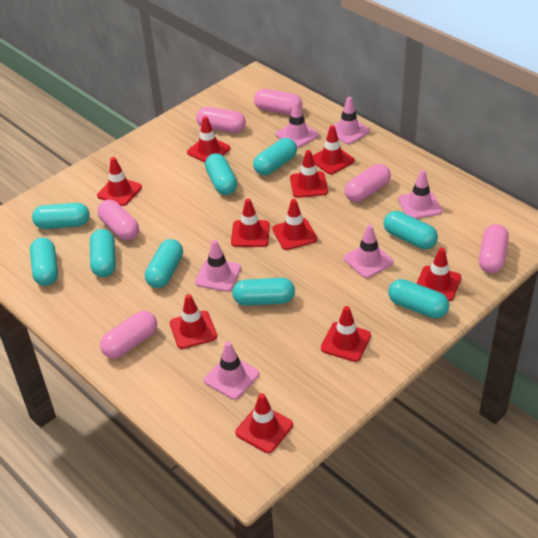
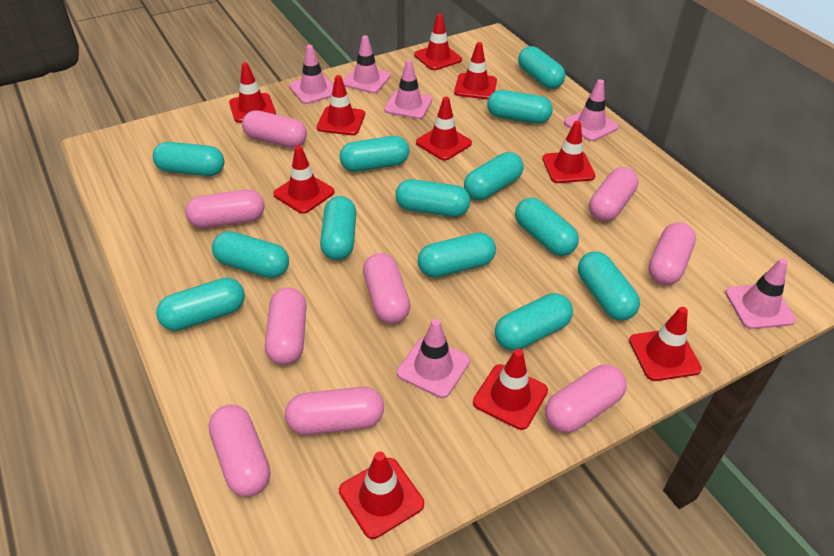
pink capsule: [97,200,139,241] [100,311,157,358] [196,107,246,133] [254,89,303,115] [345,164,391,202] [479,224,509,273] = 6 -> [185,190,264,228] [209,405,271,497] [242,110,307,148] [265,287,307,365] [285,387,384,435] [363,253,410,324] [545,365,627,433] [589,167,639,221] [648,222,696,285] = 9
turquoise capsule: [30,238,58,286] [32,203,90,229] [90,229,116,277] [145,239,183,288] [205,153,237,195] [232,278,295,306] [253,138,297,175] [384,211,438,249] [388,279,449,319] = 9 -> [153,142,224,176] [156,278,245,331] [212,231,289,278] [320,196,356,260] [340,136,409,172] [395,179,470,217] [418,232,496,278] [464,152,524,200] [487,90,553,124] [495,293,573,351] [515,198,579,256] [518,46,565,89] [578,251,640,320] = 13

